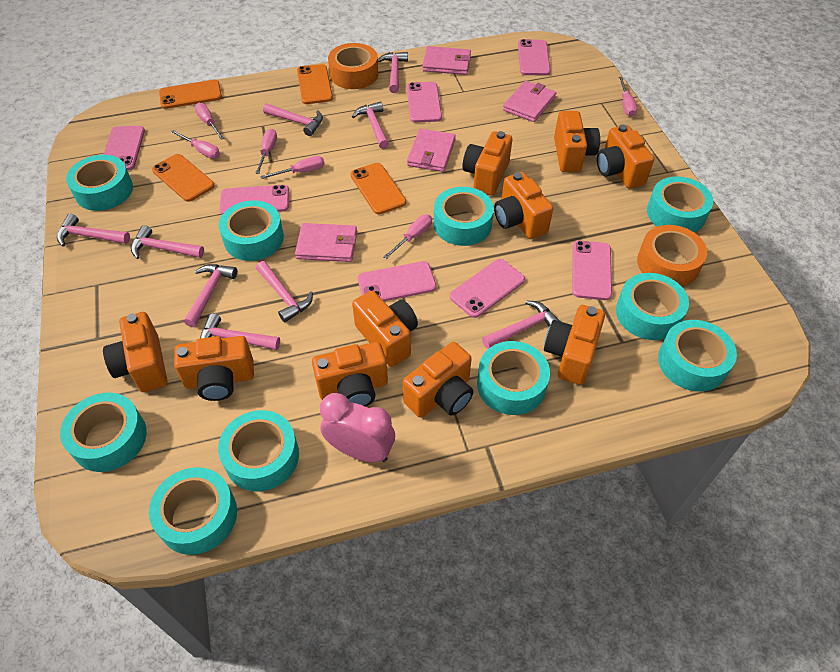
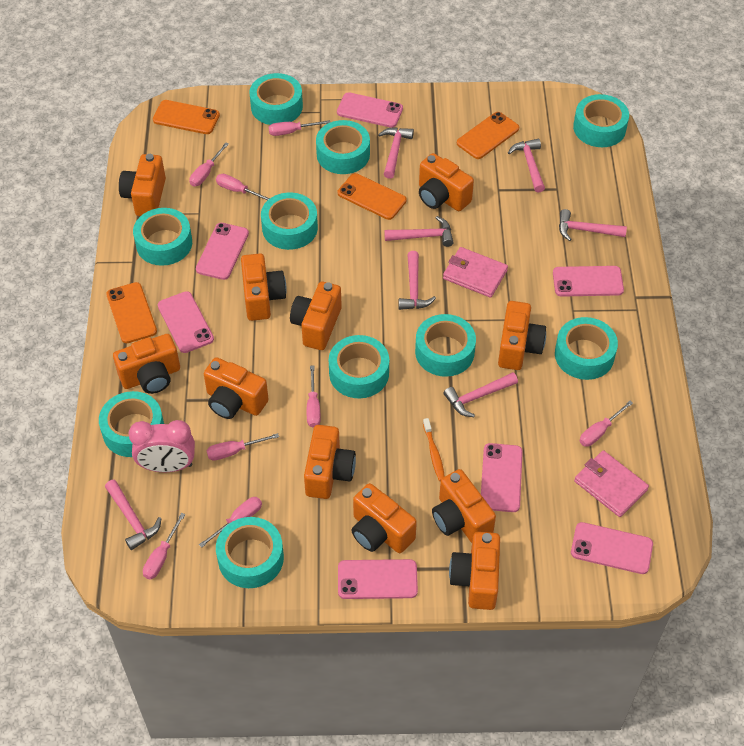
orange camera: [103,312,168,392] [174,336,254,401] [312,342,388,407] [352,291,418,367] [403,342,474,418] [462,131,512,196] [494,172,553,239] [544,305,605,385] [554,111,600,172] [597,124,654,189] = 10 -> [113,334,180,394] [119,154,166,216] [204,357,268,419] [241,253,287,321] [290,281,342,350] [304,425,356,499] [351,483,417,553] [419,153,474,211] [432,469,496,543] [449,532,500,610] [498,301,546,370] = 11
orange tape: [328,43,378,89] [637,225,707,287] = 2 -> none = 0
orange toothbrush: none = 0 -> [423,418,445,481] = 1
pink hammer: [57,214,130,247] [131,225,204,259] [184,264,237,327] [200,313,280,350] [256,261,313,323] [263,103,323,136] [352,101,389,149] [378,52,408,93] [482,300,561,349] = 9 -> [105,480,162,550] [378,127,414,179] [384,216,454,247] [399,251,436,310] [444,372,518,417] [508,139,545,193] [559,209,627,241] = 7
pink screwdriver: [171,130,220,159] [195,103,225,140] [255,129,277,174] [260,156,325,179] [383,215,432,259] [619,77,637,116] = 6 -> [143,513,186,579] [190,143,229,186] [199,497,262,548] [206,433,279,460] [216,174,270,200] [269,120,330,136] [307,366,321,428] [580,401,633,447] = 8
pink wallet: [295,223,357,262] [407,129,456,172] [422,46,471,75] [503,81,556,122] = 4 -> [443,247,508,298] [574,450,649,517] = 2

